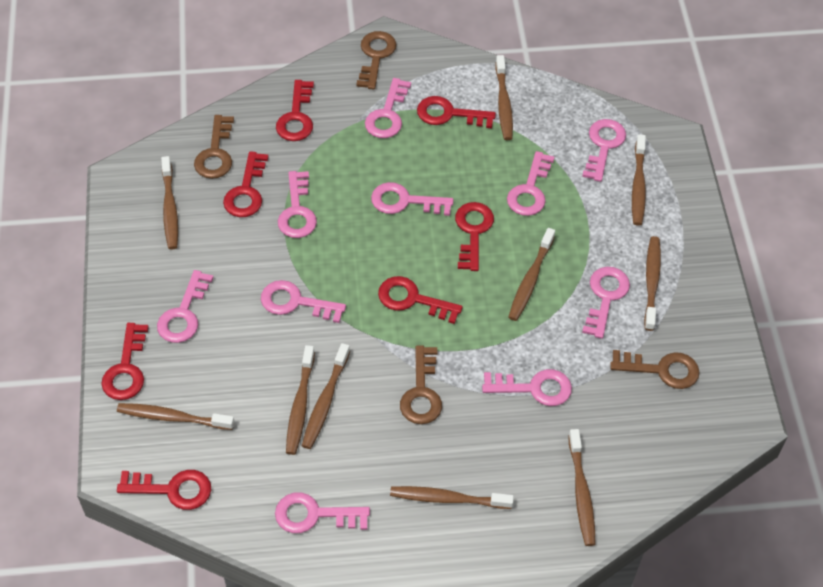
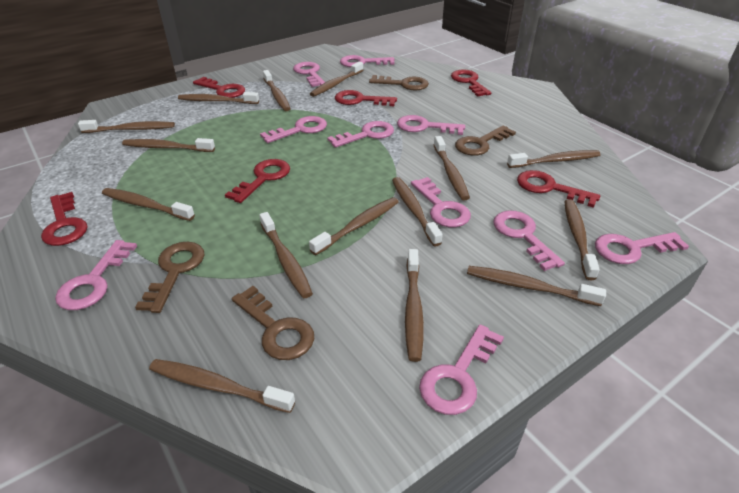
brown toothbrush: [117,403,234,430] [161,156,178,250] [286,345,315,455] [302,343,350,449] [390,486,514,509] [495,55,513,140] [508,228,555,321] [568,429,596,546] [632,134,646,226] [644,236,661,331] = 10 -> [78,120,175,133] [102,188,195,221] [122,138,215,152] [149,359,295,413] [178,92,259,104] [260,212,313,298] [263,70,291,111] [309,197,398,255] [310,62,363,97] [392,177,442,246] [405,249,424,362] [434,136,470,200] [467,266,606,306] [507,150,601,168] [564,199,600,280] = 15
red key: [101,323,149,400] [117,470,211,510] [223,151,269,217] [276,80,314,141] [378,276,463,324] [417,96,496,128] [455,202,494,271] = 7 -> [41,192,88,246] [193,77,245,98] [225,159,290,203] [335,90,397,106] [451,69,491,97] [517,170,600,208] = 6

